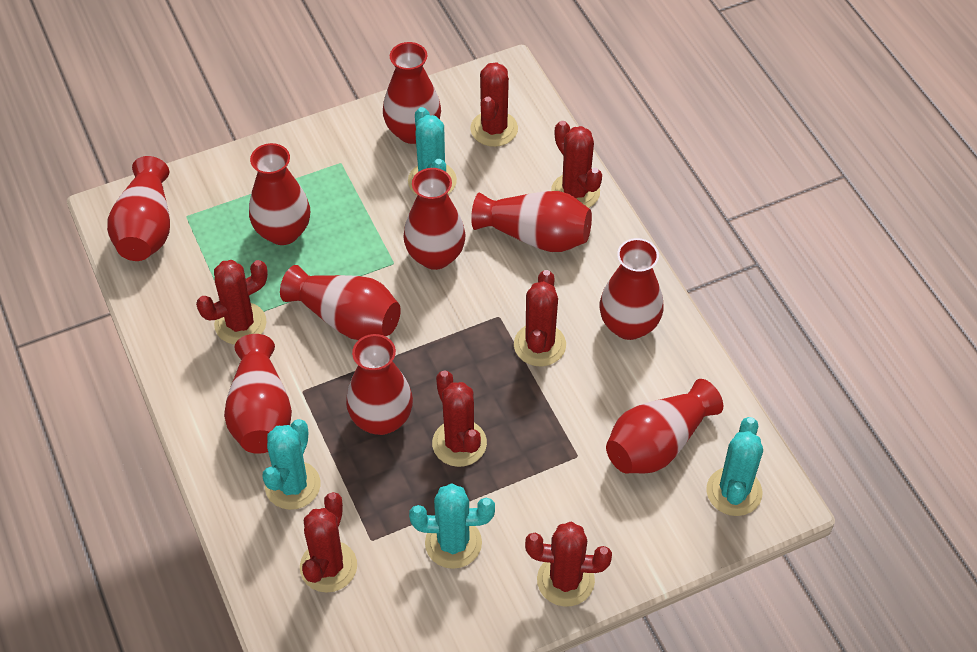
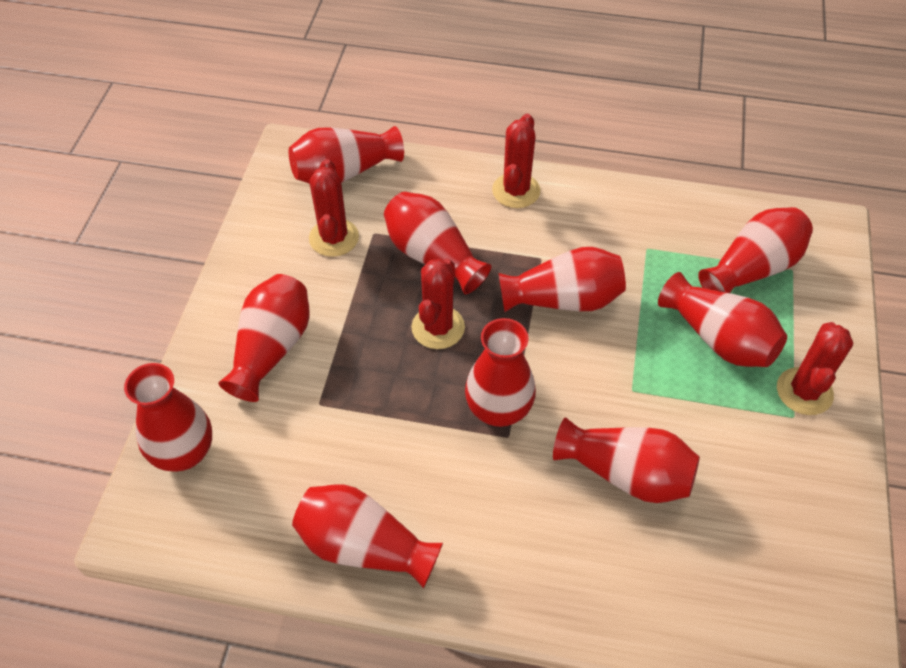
red cactus: [196,260,268,345] [300,492,357,593] [432,370,487,467] [470,62,518,147] [514,270,566,366] [525,522,612,607] [551,121,602,208] = 7 -> [309,159,359,257] [411,258,465,349] [492,114,540,208] [777,322,853,415] = 4
turquoise cactus: [262,419,321,510] [408,107,457,195] [409,483,495,569] [706,417,763,516] = 4 -> none = 0

